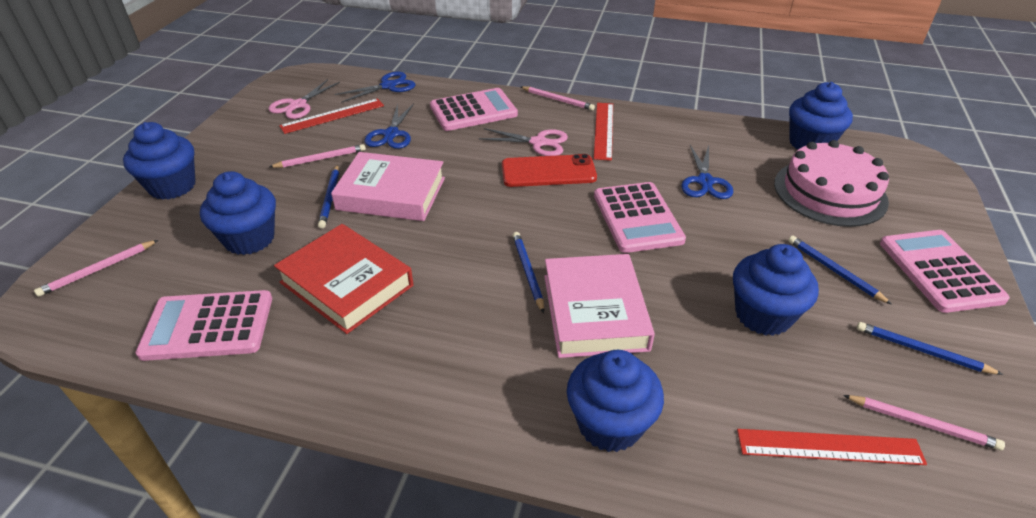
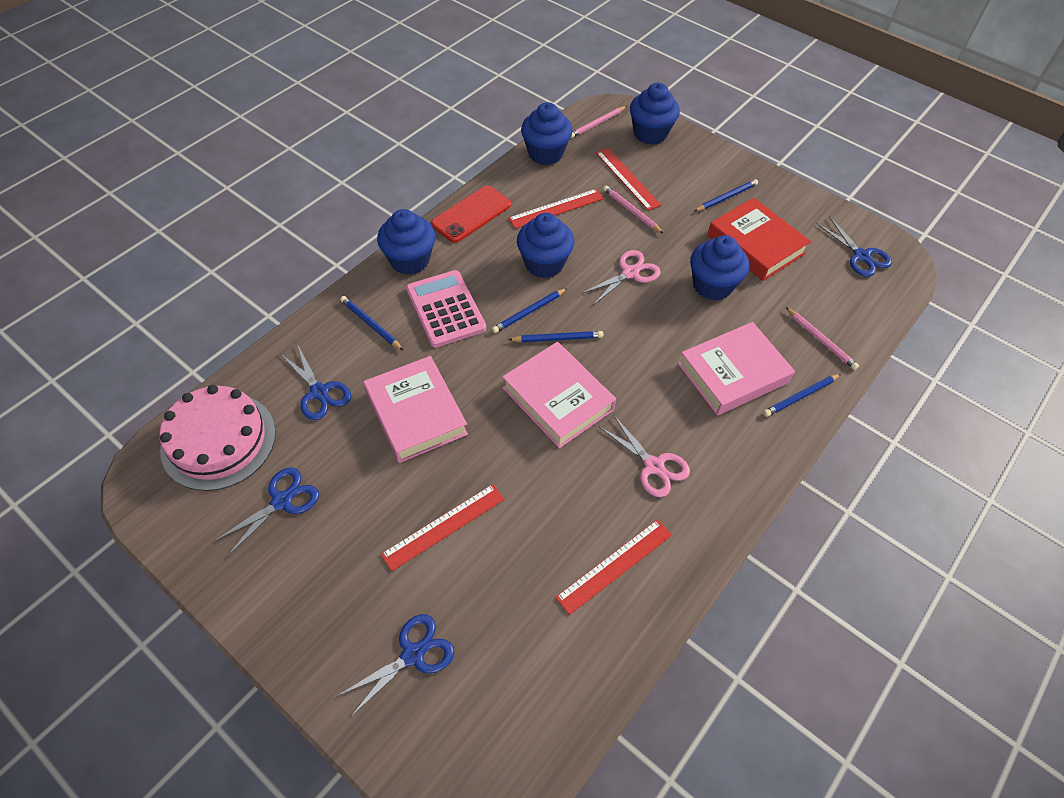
blue pencil: [318,165,339,229] [512,232,544,313] [788,236,892,305] [857,322,1003,375] = 4 -> [340,296,403,350] [492,288,567,333] [508,331,603,342] [694,179,758,211] [763,374,841,417] = 5
blue scissors: [335,71,415,103] [364,103,414,149] [681,145,733,199] = 3 -> [213,467,319,557] [281,346,351,420] [337,614,454,717] [817,217,892,277] = 4
pink book: [331,152,445,221] [544,254,655,358] = 2 -> [363,356,468,463] [502,342,616,448] [678,322,795,416] = 3
pink calculator: [135,290,272,361] [430,88,518,131] [594,182,686,253] [880,230,1010,313] = 4 -> [406,270,486,348] = 1
pink pencil: [34,240,158,297] [269,144,366,168] [521,86,595,111] [843,395,1005,451] = 4 -> [571,106,627,138] [603,186,664,234] [786,307,859,370] = 3
red ruler: [279,98,384,134] [594,103,613,161] [737,429,927,465] = 3 -> [381,484,505,571] [508,189,604,229] [555,519,672,615] [596,148,661,211] = 4

